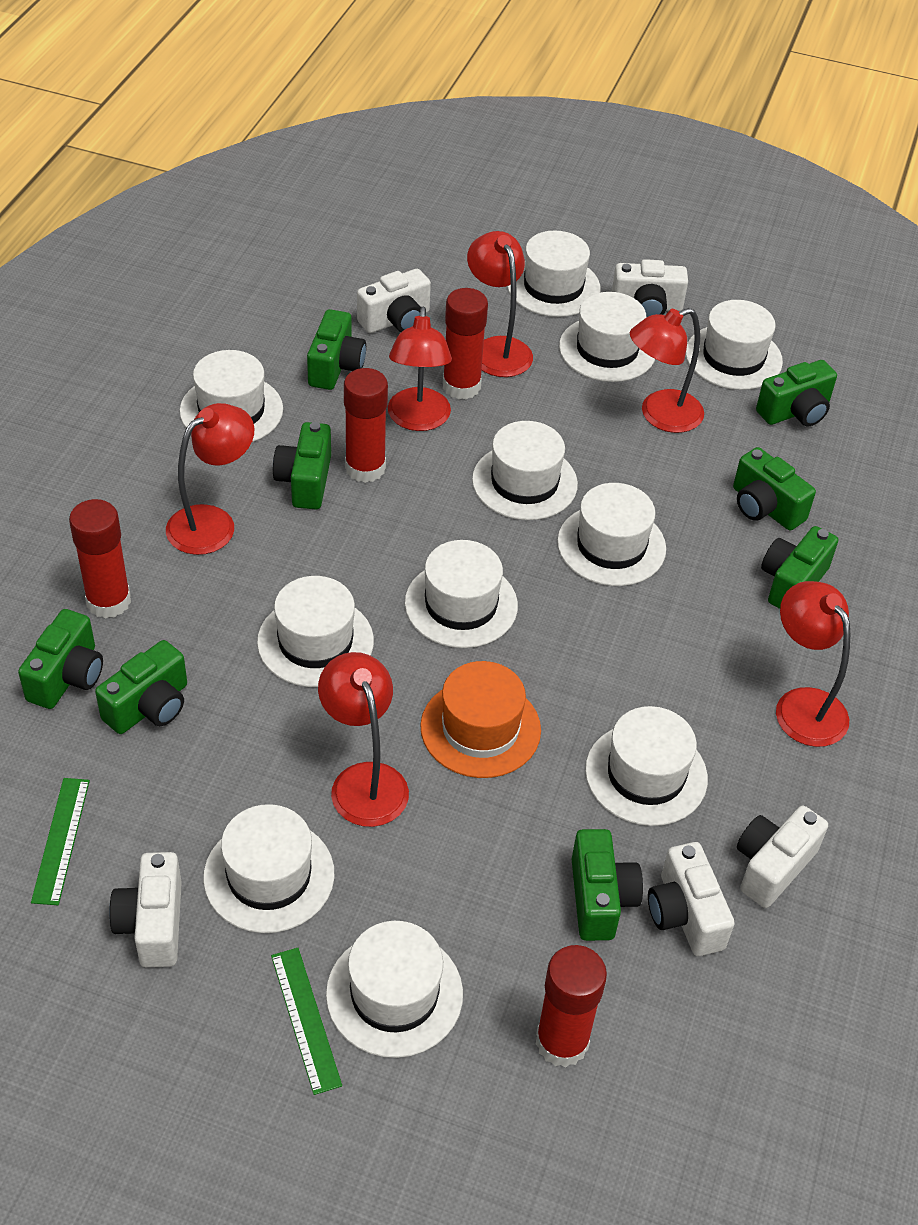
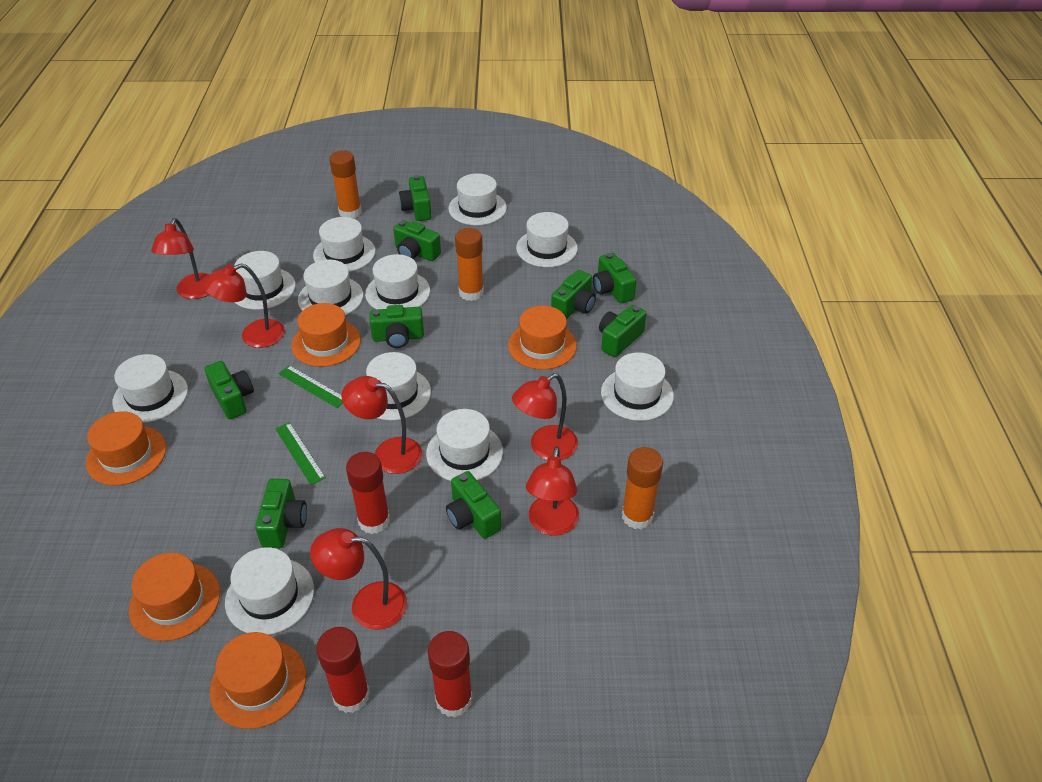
green camera: [18,609,103,709] [95,640,187,734] [273,422,331,509] [307,309,366,390] [572,829,643,941] [733,447,816,531] [756,360,837,426] [761,526,838,609] = 8 -> [205,361,254,419] [255,479,307,548] [370,305,424,348] [393,220,441,261] [399,175,432,221] [446,471,501,539] [551,270,596,320] [593,253,637,304] [599,305,647,357] = 9
orange glue stick: none = 0 -> [329,151,362,218] [455,228,484,301] [622,447,663,529] = 3
orange hat: [420,661,541,778] = 1 -> [86,411,166,486] [129,553,220,641] [210,632,306,729] [291,303,361,367] [508,306,577,370] = 5
red glue stick: [69,499,131,619] [344,368,388,483] [443,288,488,399] [536,945,607,1067] = 4 -> [316,627,370,713] [346,452,390,534] [428,631,473,717] = 3
white camera: [109,852,182,967] [357,269,431,333] [612,259,688,318] [648,842,735,956] [737,805,828,908] = 5 -> none = 0

